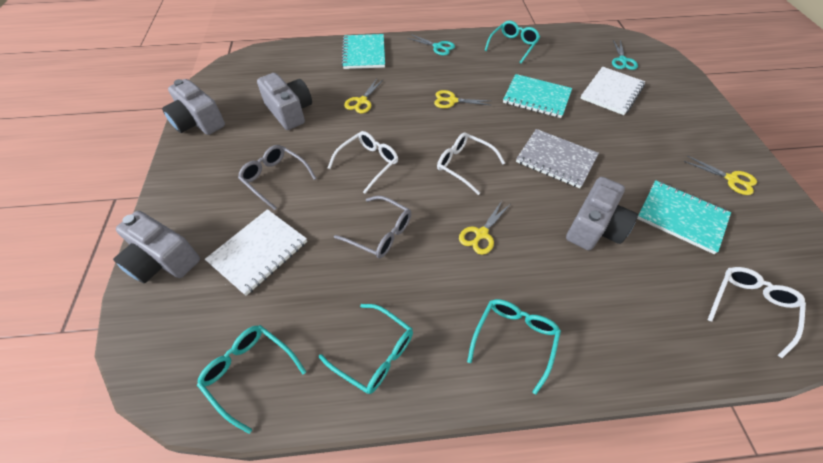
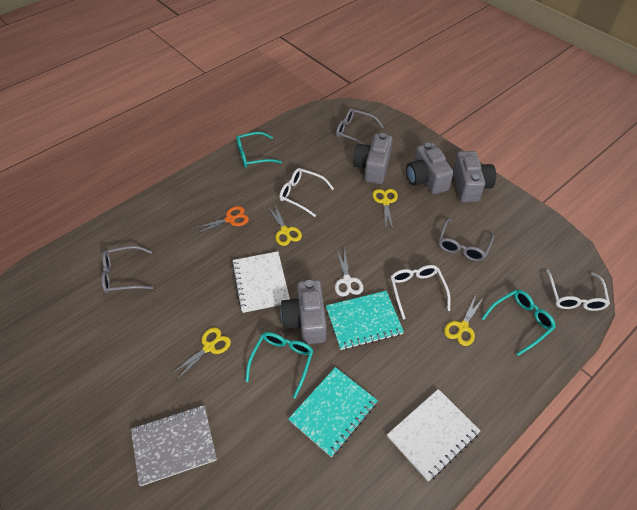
grey glasses: [238,145,317,210] [334,196,411,258] = 2 -> [101,246,153,293] [336,108,384,145] [439,218,494,261] = 3
orange scissors: none = 0 -> [193,206,249,234] = 1
turquoise glasses: [197,325,306,434] [319,304,413,394] [467,299,561,395] [484,21,540,63] = 4 -> [236,132,282,168] [245,332,313,398] [481,290,556,356] = 3
turquoise notebook: [341,34,385,69] [503,74,572,118] [637,180,731,254] = 3 -> [288,367,378,457] [326,291,404,350] = 2
turquoise scissors: [408,34,455,56] [612,40,638,70] = 2 -> none = 0
white scissors: none = 0 -> [335,247,363,297] = 1

